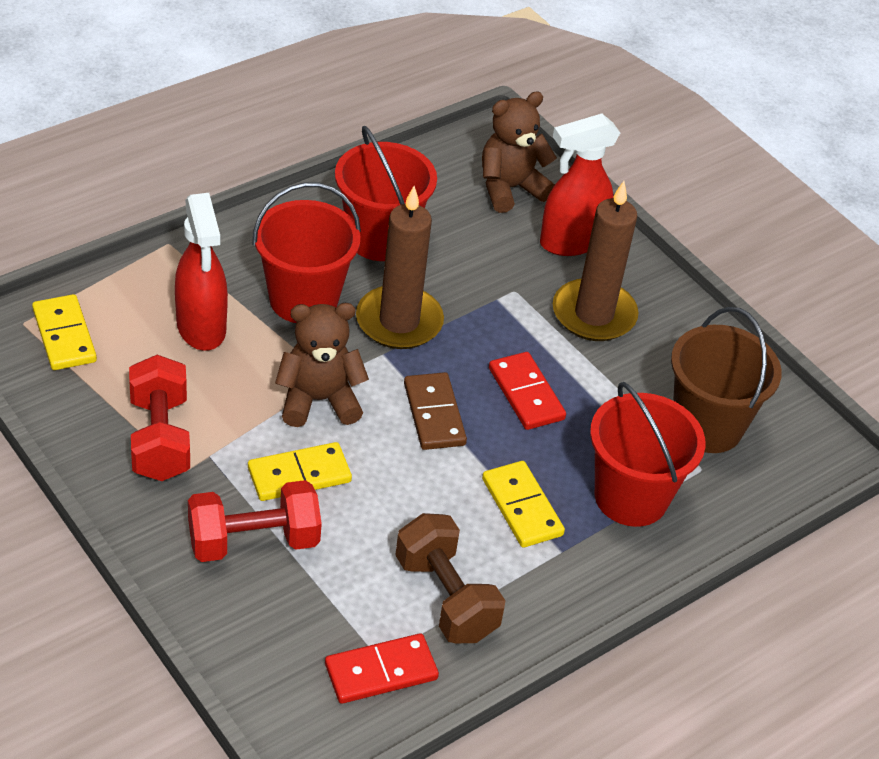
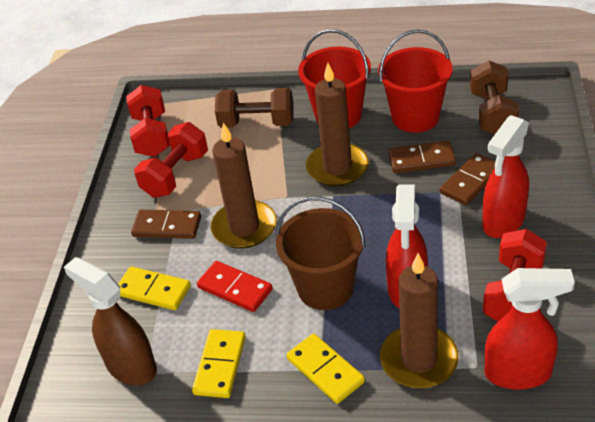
brown candle: [356,186,444,349] [553,181,639,341] = 2 -> [211,123,277,249] [306,63,369,186] [380,253,459,388] = 3
brown domino: [404,372,467,450] = 1 -> [131,210,201,239] [388,141,456,173] [440,153,495,205] = 3
brown dumbbell: [395,513,505,643] = 1 -> [215,88,294,128] [470,60,519,135] = 2
brown spray bottle: none = 0 -> [64,257,157,385] = 1
brown teddy bear: [275,303,369,427] [482,91,557,213] = 2 -> none = 0
red bucket: [252,182,361,323] [335,126,437,261] [590,382,706,527] = 3 -> [298,29,371,128] [378,29,453,133] = 2
red domino: [325,633,439,704] [489,352,566,430] = 2 -> [197,261,273,312] = 1
red dumbbell: [129,355,190,481] [188,480,322,562] = 2 -> [126,85,170,157] [134,122,208,198] [483,229,547,322] = 3
red spray bottle: [175,193,228,351] [540,114,620,256] = 2 -> [386,184,428,308] [482,115,529,238] [485,268,575,390] = 3

